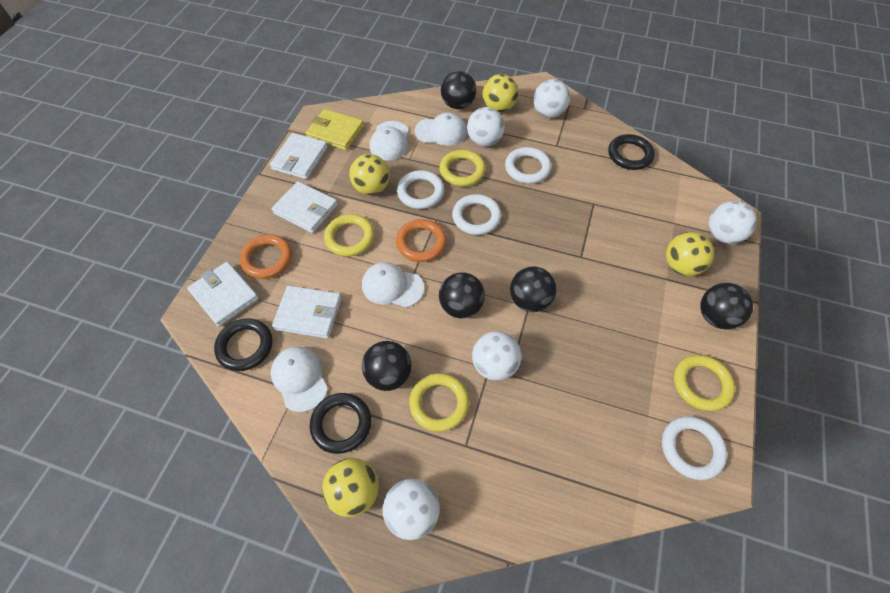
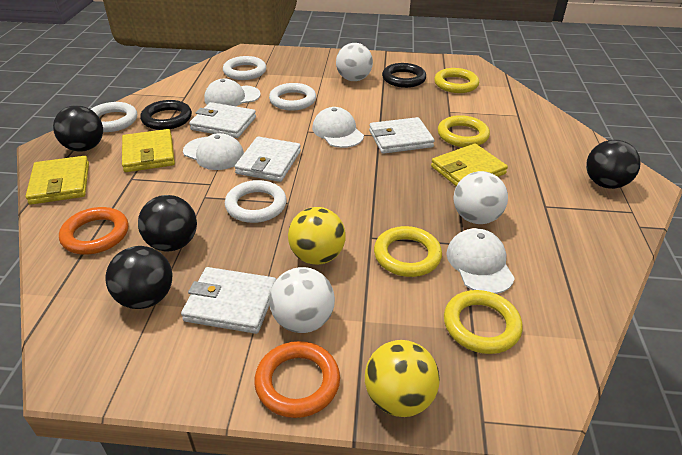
black ball: [362,341,412,391] [439,272,485,319] [441,71,476,109] [510,266,556,312] [700,283,753,330] = 5 -> [53,105,103,152] [106,246,172,309] [138,195,197,251] [586,140,641,189] = 4
black ring: [214,318,272,371] [310,393,371,454] [608,134,655,170] = 3 -> [140,100,192,130] [382,63,426,88] = 2
white ball: [383,479,440,540] [467,107,505,147] [472,331,521,381] [533,79,570,118] [708,201,757,244] = 5 -> [269,267,335,333] [336,43,373,81] [454,171,508,224] = 3
yellow ball: [322,458,379,517] [349,154,390,195] [483,74,518,112] [666,232,714,276] = 4 -> [288,207,345,265] [365,340,440,417] = 2
yellow wallet: [306,109,364,151] = 1 -> [25,156,89,205] [122,129,175,172] [431,143,508,186] = 3

